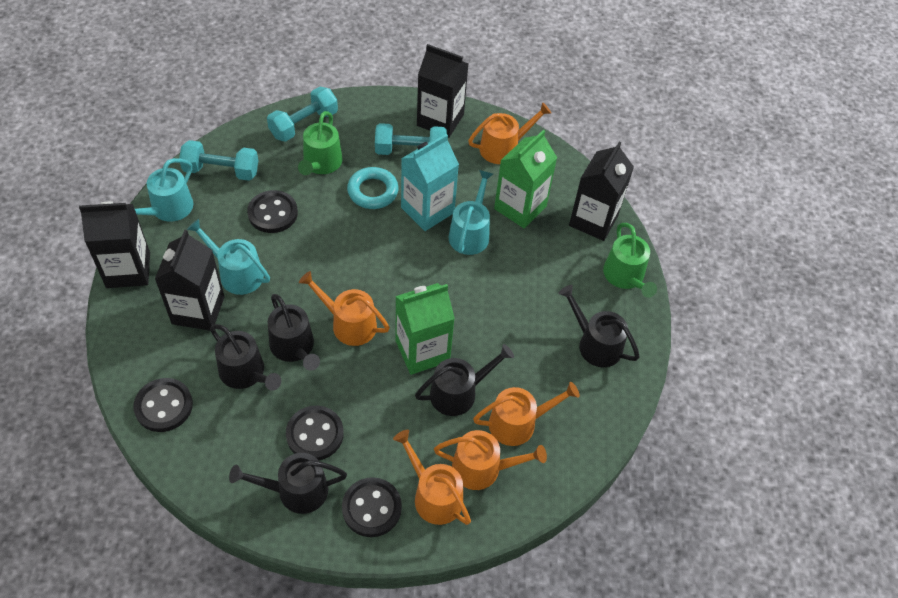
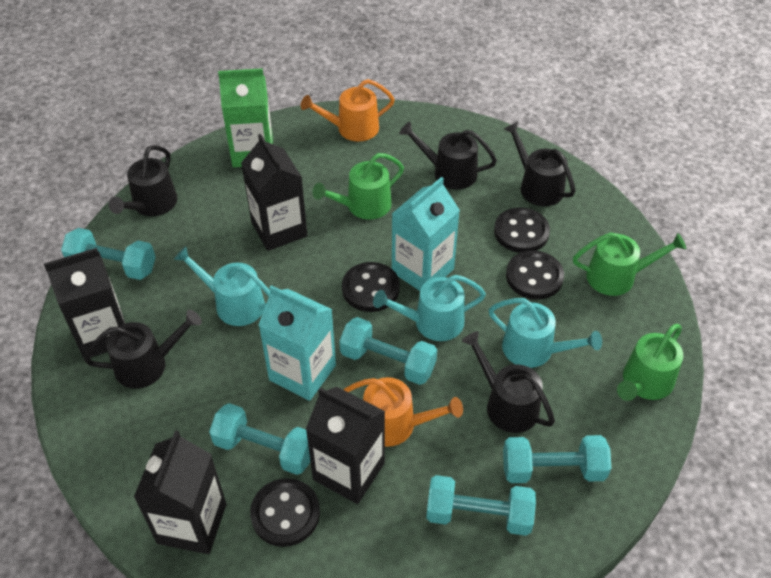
green carton: [395,283,455,375] [494,130,557,228] = 2 -> [218,68,273,167] = 1
green watering can: [298,111,343,175] [603,223,657,297] = 2 -> [313,153,404,220] [573,232,686,296] [617,324,683,401] = 3
orange watering can: [299,271,390,346] [393,430,471,525] [434,430,547,490] [468,102,552,164] [473,382,580,446] = 5 -> [301,79,395,141] [343,377,463,447] = 2
turquoise carton: [401,134,459,231] = 1 -> [259,285,336,401] [392,177,460,291] = 2
turquoise dumbbell: [179,140,258,181] [267,87,338,142] [375,123,447,155] = 3 -> [61,228,156,280] [209,403,310,475] [339,317,437,385] [426,475,536,536] [503,435,611,483] = 5
turquoise ring: [347,167,398,209] = 1 -> none = 0

